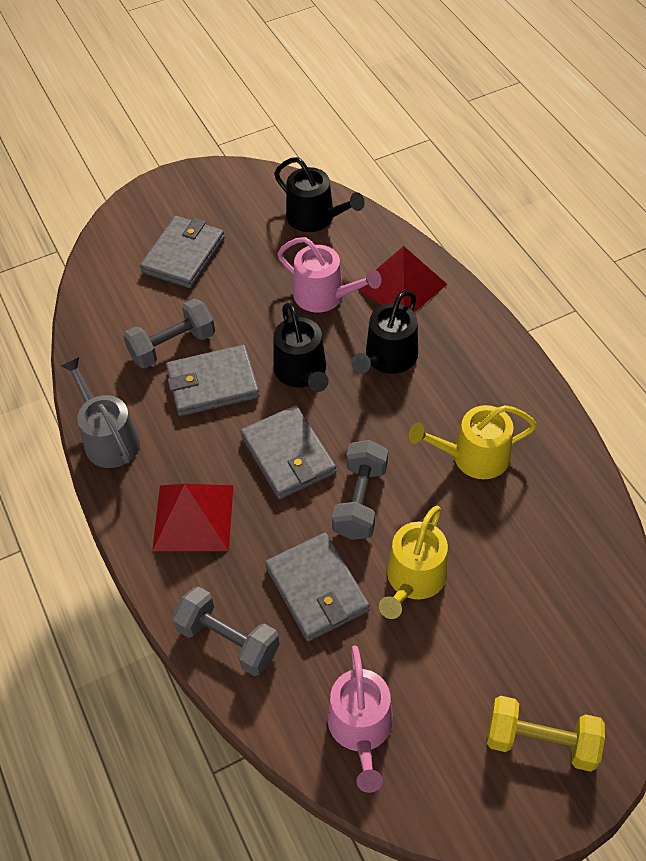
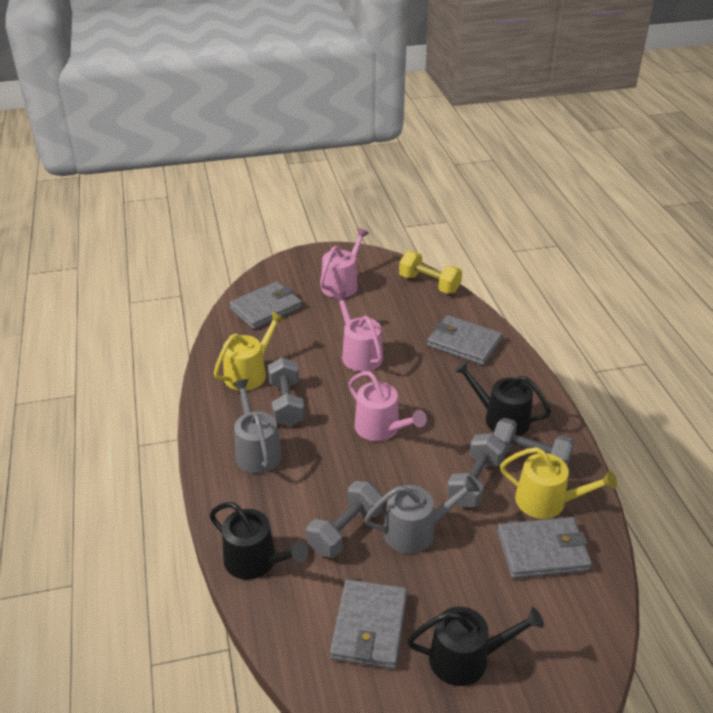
grey dumbbell: [123,299,215,369] [172,586,280,676] [332,440,388,540] = 3 -> [268,357,305,427] [306,481,382,558] [447,433,506,507] [493,418,574,467] = 4
grey watering can: [61,357,140,468] = 1 -> [232,379,282,474] [364,476,480,554] = 2
pink watering can: [277,237,381,313] [328,645,393,793] = 2 -> [320,228,369,298] [333,292,383,372] [349,371,427,441] = 3
red pyramid: [152,484,233,551] [359,246,447,312] = 2 -> none = 0

